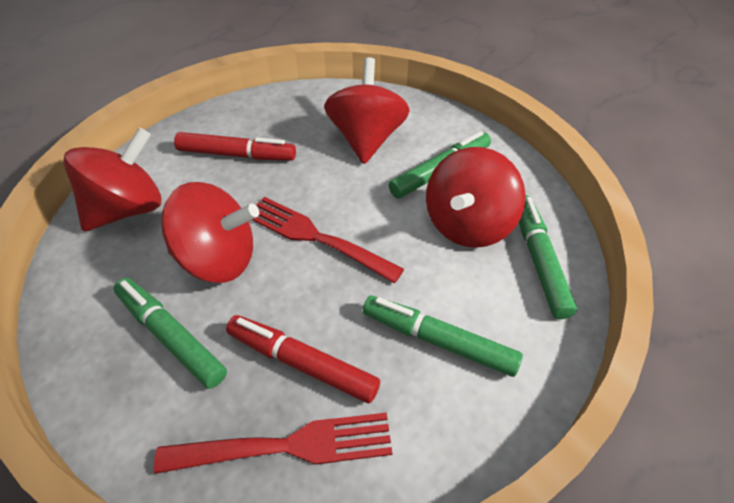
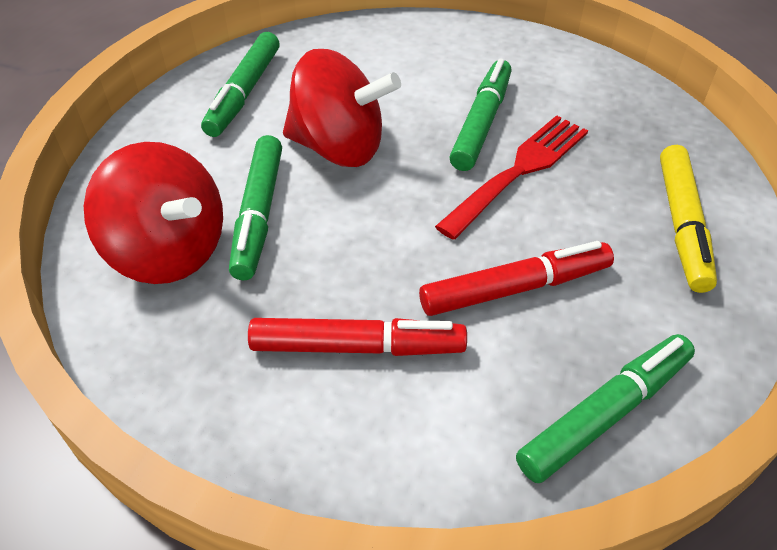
red fork: [154,413,393,474] [252,197,404,283] = 2 -> [435,115,588,240] = 1
red spinning top: [63,127,161,231] [161,182,259,283] [324,57,410,164] [426,147,526,248] = 4 -> [84,142,223,284] [283,49,401,167] = 2
yellow marker: none = 0 -> [660,145,717,293] = 1

